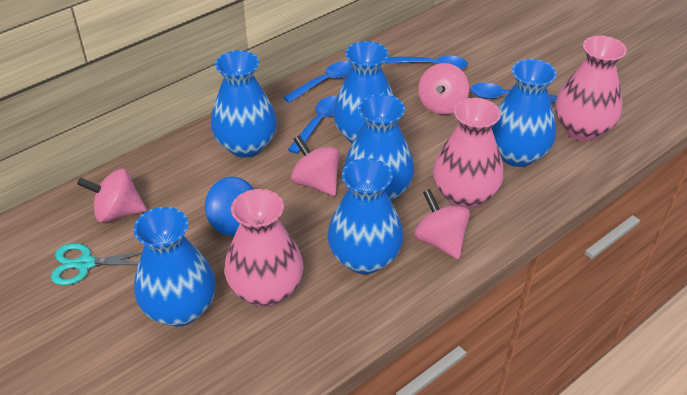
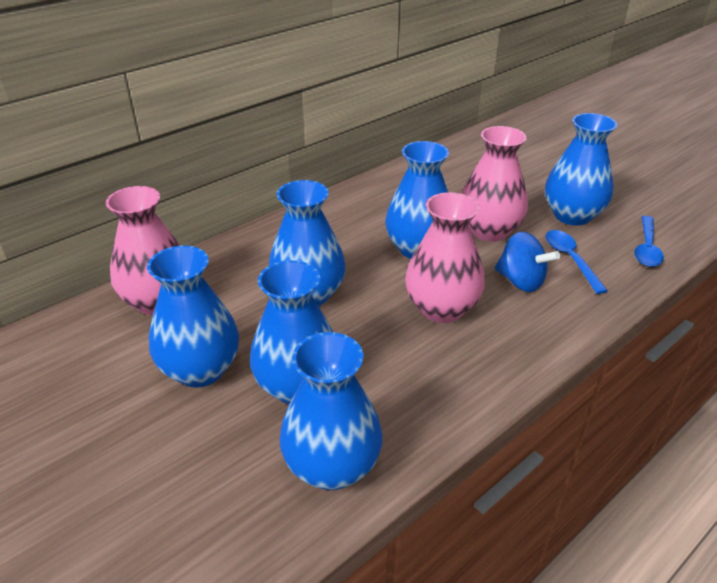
blue spoon: [283,61,352,103] [288,96,336,154] [385,55,468,69] [470,83,557,103] = 4 -> [545,230,608,294] [634,216,664,267] = 2
pink spinning top: [77,169,147,223] [291,135,340,196] [414,189,470,259] [418,63,469,115] = 4 -> none = 0
turquoise scissors: [51,243,142,285] = 1 -> none = 0

